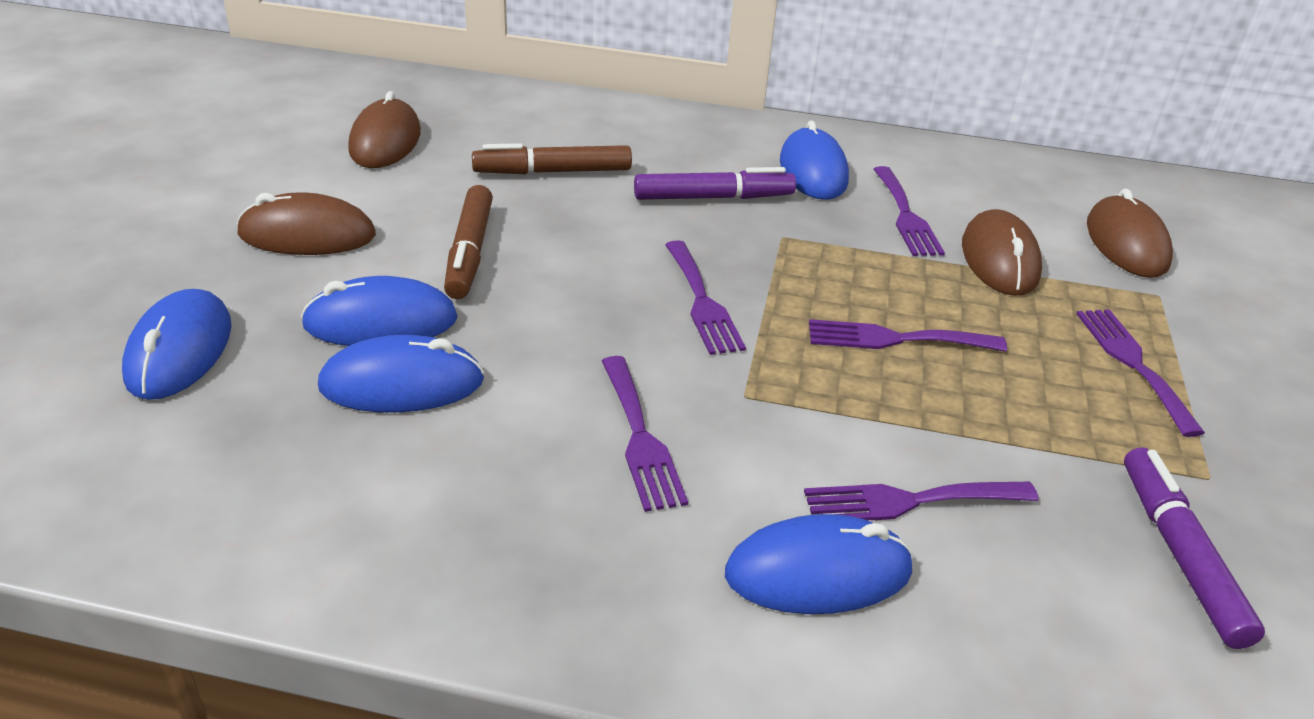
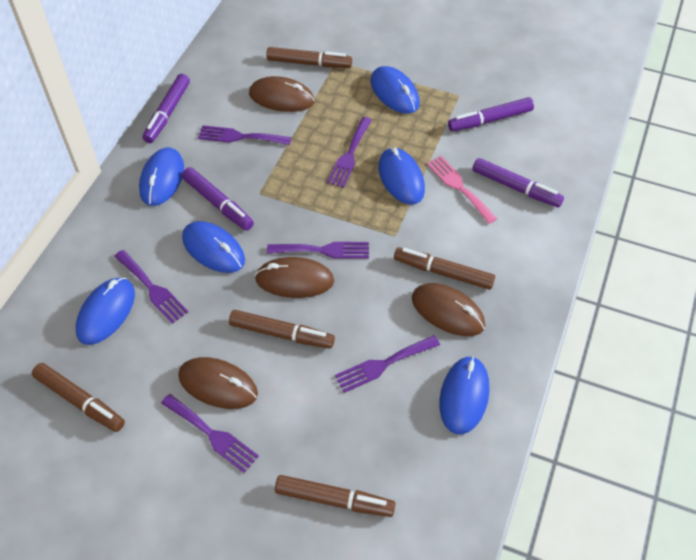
blue mouse: [122,289,232,400] [301,276,458,346] [318,335,484,413] [725,514,913,614] [780,120,849,200] = 5 -> [76,278,135,345] [139,148,184,206] [182,221,245,273] [371,66,420,114] [378,147,425,205] [439,356,489,434] = 6
brown marker: [444,185,493,299] [472,143,632,174] = 2 -> [32,363,125,432] [229,310,335,349] [266,47,352,68] [275,475,395,517] [394,247,495,290] = 5
pink fork: none = 0 -> [427,156,497,224] = 1
purple marker: [634,167,796,200] [1124,447,1265,649] = 2 -> [143,74,190,143] [182,167,254,231] [448,97,534,131] [472,158,564,207] = 4

